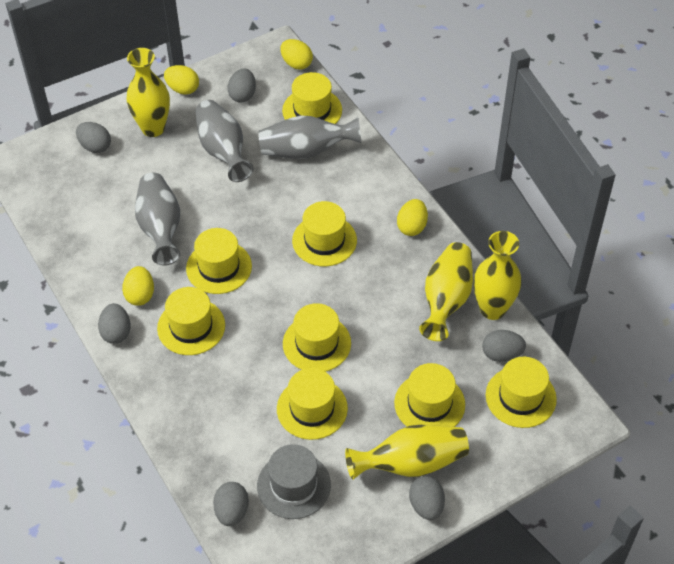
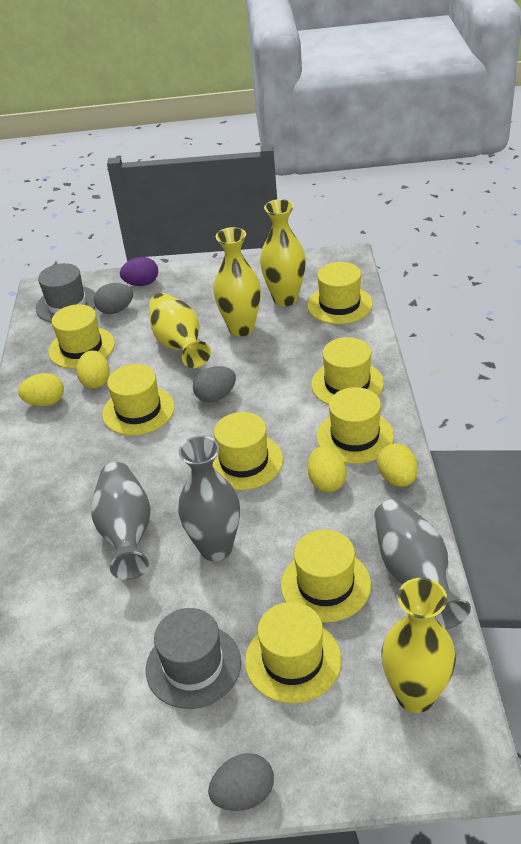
grey egg: [76,122,111,153] [98,303,131,344] [213,482,249,526] [228,68,256,103] [409,476,445,520] [482,330,526,362] = 6 -> [94,283,133,314] [193,366,236,402] [208,753,274,811] = 3
grey hat: [257,444,331,519] = 1 -> [36,263,96,323] [146,608,241,709] = 2
purple egg: none = 0 -> [120,257,158,286] = 1

